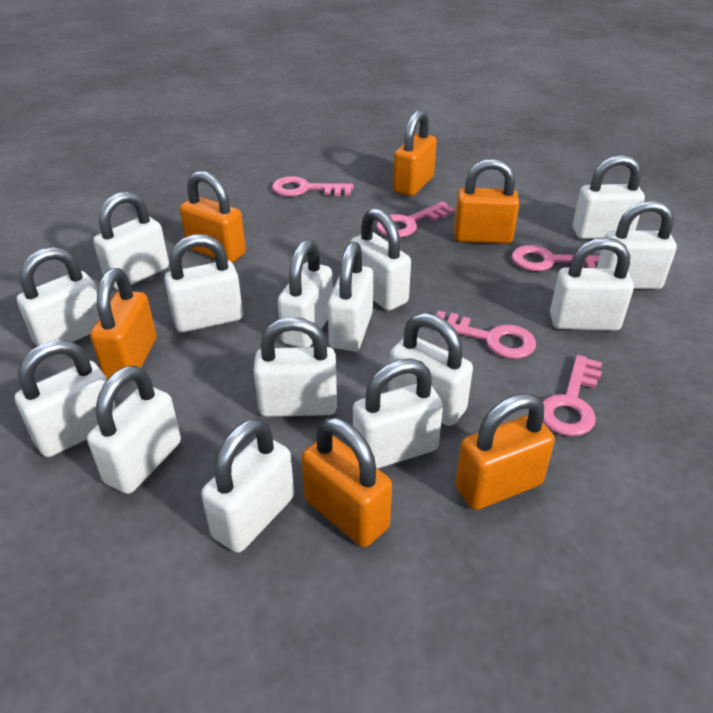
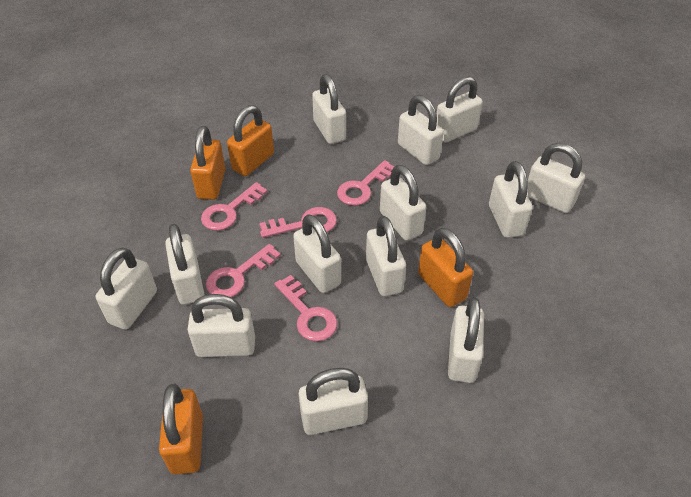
orange padlock: [90,268,156,382] [180,171,246,263] [301,417,392,547] [393,110,437,196] [454,158,519,244] [455,393,555,510] = 6 -> [159,384,203,474] [190,126,226,200] [227,105,274,176] [418,228,473,307] = 4
white padlock: [15,340,116,457] [17,247,99,347] [87,366,181,494] [93,191,169,290] [164,234,243,332] [201,418,294,553] [254,317,337,417] [278,240,333,347] [328,242,374,351] [350,208,411,311] [353,359,443,469] [388,313,473,426] [550,237,634,331] [573,155,645,239] [597,200,677,289] = 15 -> [96,247,157,330] [165,224,204,305] [188,294,255,357] [293,214,341,293] [299,368,368,435] [312,74,346,144] [366,216,406,296] [380,165,426,241] [398,95,444,165] [437,76,483,143] [448,297,484,383] [489,161,533,238] [527,143,585,213] = 13

